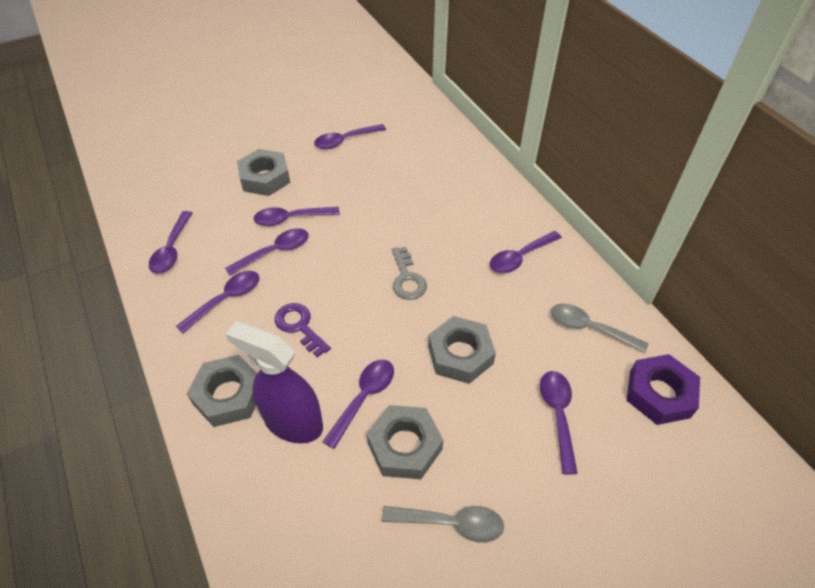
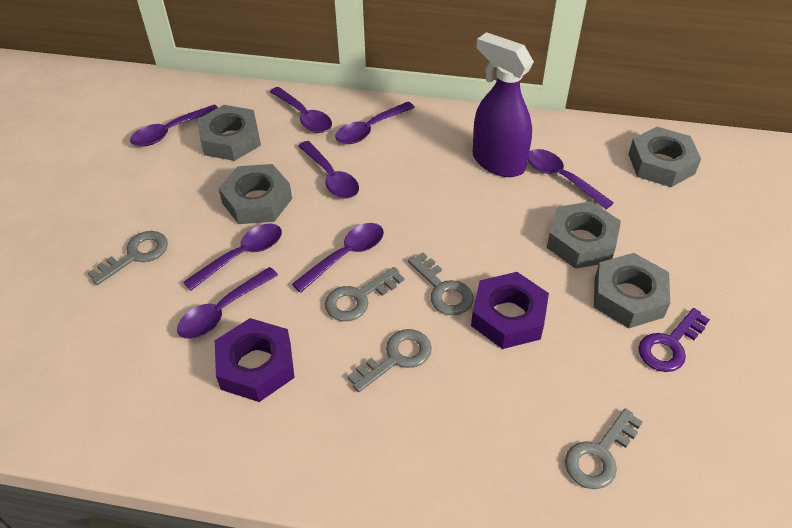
grey key: [392,247,427,300] = 1 -> [88,231,168,285] [325,267,404,321] [348,329,432,392] [408,252,474,316] [565,408,643,489] = 5
grey nut: [187,355,257,427] [237,149,290,196] [367,405,443,479] [428,316,496,384] = 4 -> [197,105,261,161] [218,164,292,224] [547,201,621,269] [594,253,670,328] [628,127,701,187] = 5
grey spoon: [382,506,504,543] [551,304,648,353] = 2 -> none = 0
purple nut: [626,354,700,425] = 1 -> [215,318,295,402] [471,272,549,349] = 2

